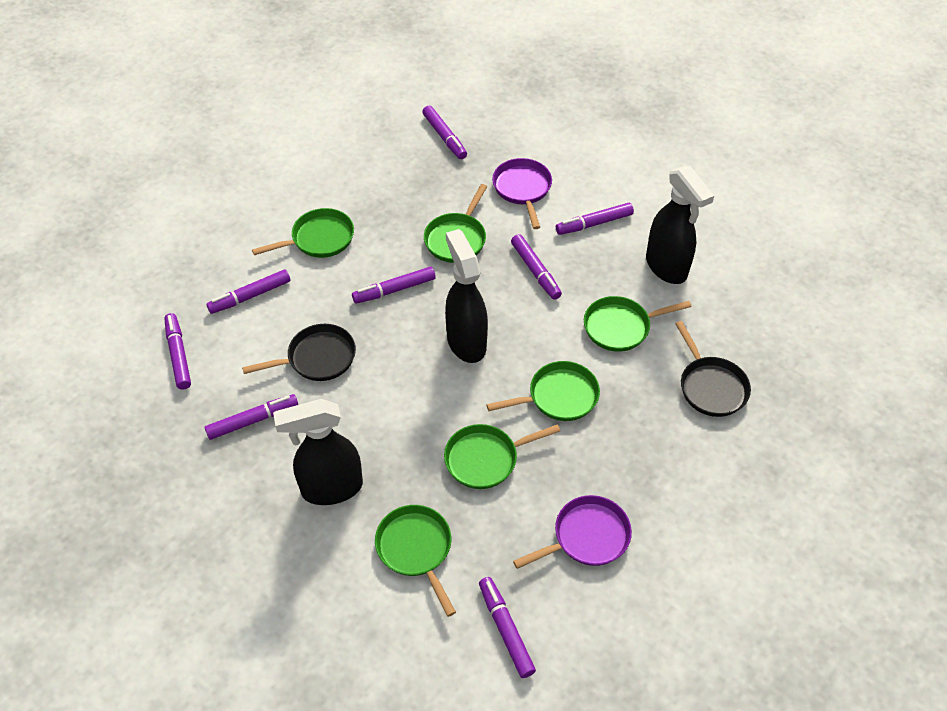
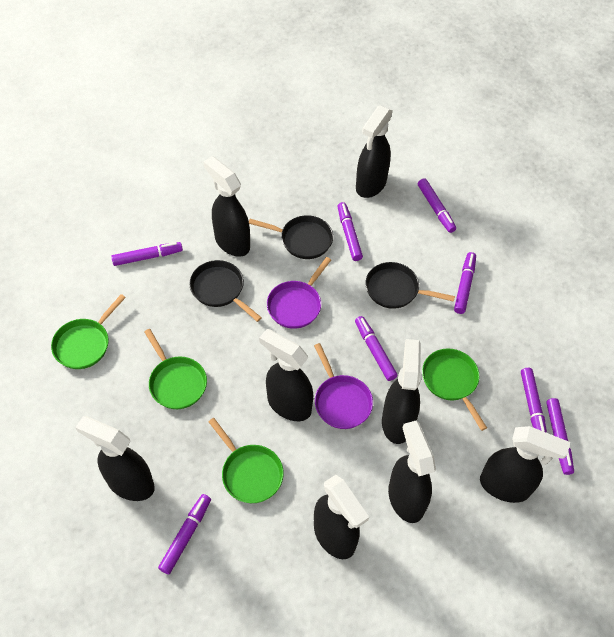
black pan: [242,324,356,381] [675,321,751,417] = 2 -> [190,260,262,322] [249,215,333,259] [366,262,455,309] = 3
black spray bottle: [273,399,363,505] [445,229,488,363] [646,166,714,284] = 3 -> [75,416,155,501] [203,156,250,257] [259,329,313,421] [314,475,369,559] [356,105,393,198] [382,339,422,444] [388,420,436,523] [480,426,570,503] = 8
green pan: [252,208,354,258] [375,505,456,617] [424,184,487,263] [444,424,560,489] [486,361,600,421] [584,296,692,352] = 6 -> [51,294,126,369] [144,329,207,409] [208,418,284,503] [422,349,487,431] = 4

